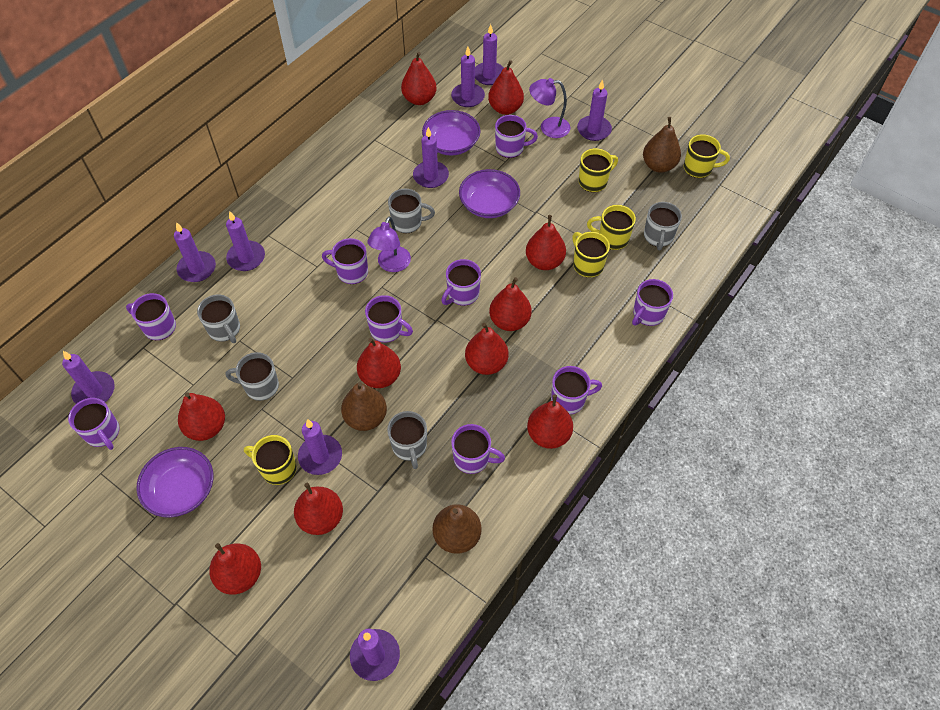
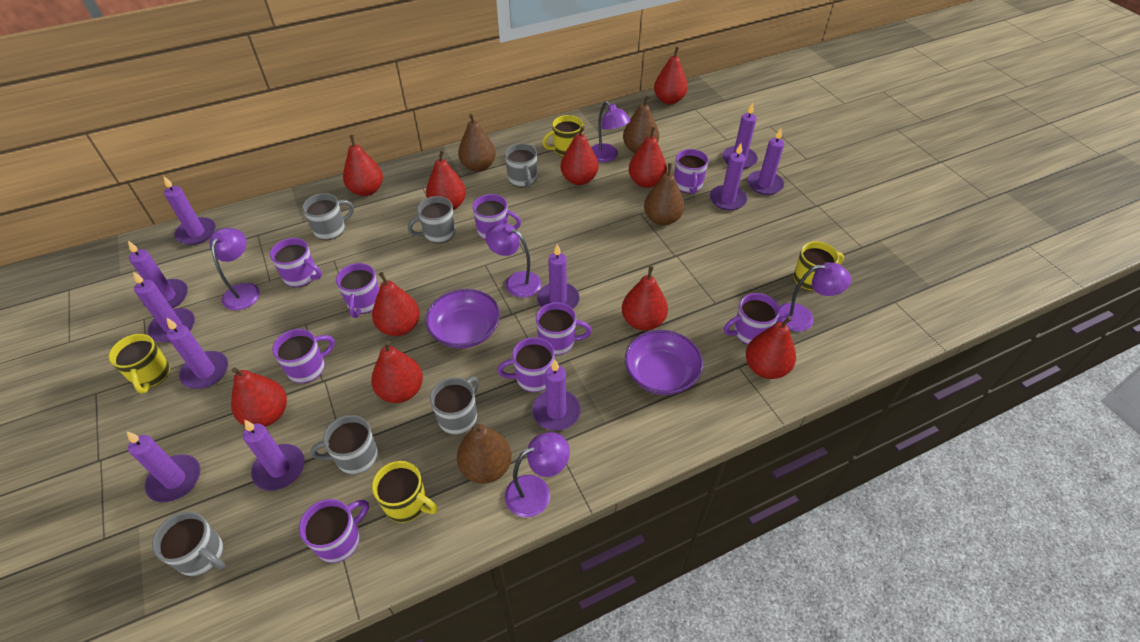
brown pear: [341,382,387,431] [433,504,482,554] [643,117,681,173] = 3 -> [457,423,512,484] [458,114,496,172] [623,95,659,153] [644,163,685,226] = 4
grey mug: [197,294,240,343] [226,352,279,401] [387,411,427,469] [388,189,435,233] [644,202,682,250] = 5 -> [152,512,225,576] [302,193,354,240] [310,415,378,475] [408,196,455,243] [430,377,478,435] [505,143,537,188] = 6
purple bowl: [136,447,213,518] [422,110,481,156] [459,169,520,218] = 3 -> [425,289,500,348] [625,330,703,395] = 2
purple candle: [62,351,115,404] [174,222,216,282] [226,211,265,271] [298,419,342,475] [350,629,400,681] [413,127,449,188] [451,47,485,107] [475,24,504,85] [577,79,612,141] = 9 -> [127,432,200,502] [128,241,188,309] [133,272,195,343] [164,176,216,245] [167,318,228,389] [243,420,305,491] [532,360,581,431] [537,244,580,309] [710,143,747,211] [722,103,758,169] [747,128,784,195] = 11
purple lamp: [367,216,411,272] [529,78,570,138] = 2 -> [209,228,260,310] [485,223,541,298] [505,432,570,517] [591,101,631,162] [777,262,851,332] = 5
yellow mug: [244,435,297,485] [572,232,610,277] [579,148,618,192] [587,205,636,250] [684,134,730,178] = 5 -> [109,334,170,394] [372,461,438,523] [542,115,583,157] [794,241,844,291] = 4

